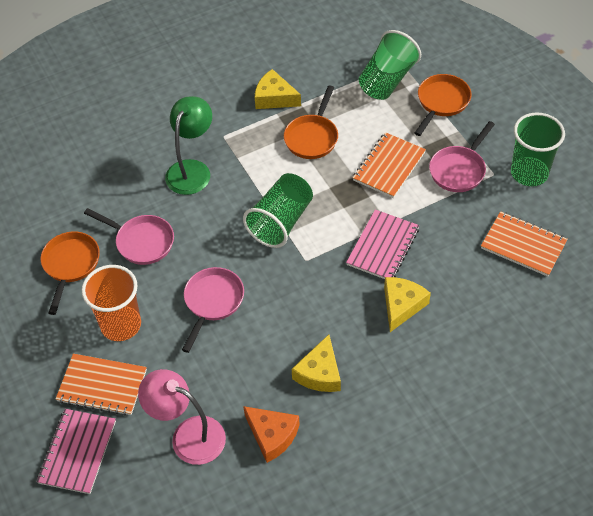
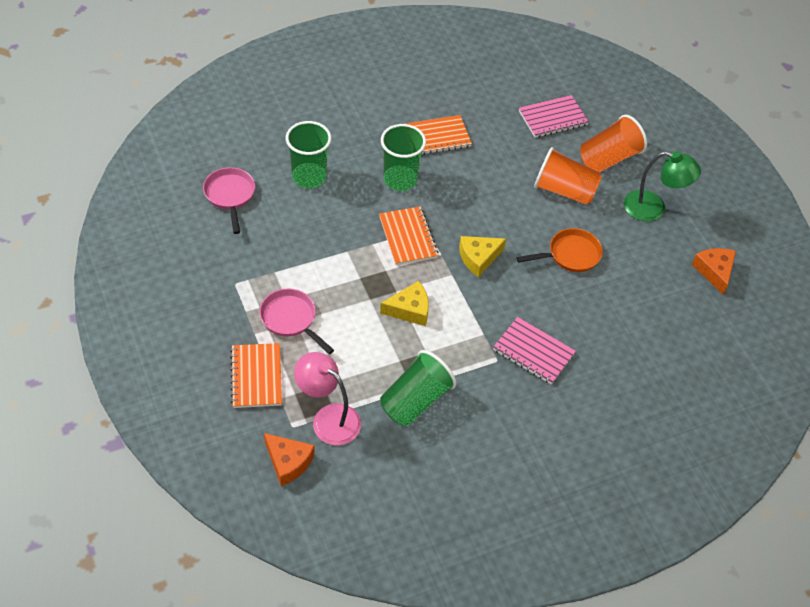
orange cheese: [243,406,300,463] = 1 -> [264,433,315,486] [692,248,736,295] = 2
orange cup: [82,265,141,341] = 1 -> [534,147,602,205] [580,115,647,172] = 2
orange pan: [41,232,100,315] [284,85,338,159] [415,74,471,136] = 3 -> [516,228,603,272] = 1
pink pan: [84,208,174,265] [182,267,244,353] [429,121,495,192] = 3 -> [203,167,255,234] [259,289,334,354] = 2
yellow cheese: [255,69,301,109] [292,334,341,392] [384,277,431,332] = 3 -> [380,281,429,326] [459,236,506,277] = 2

